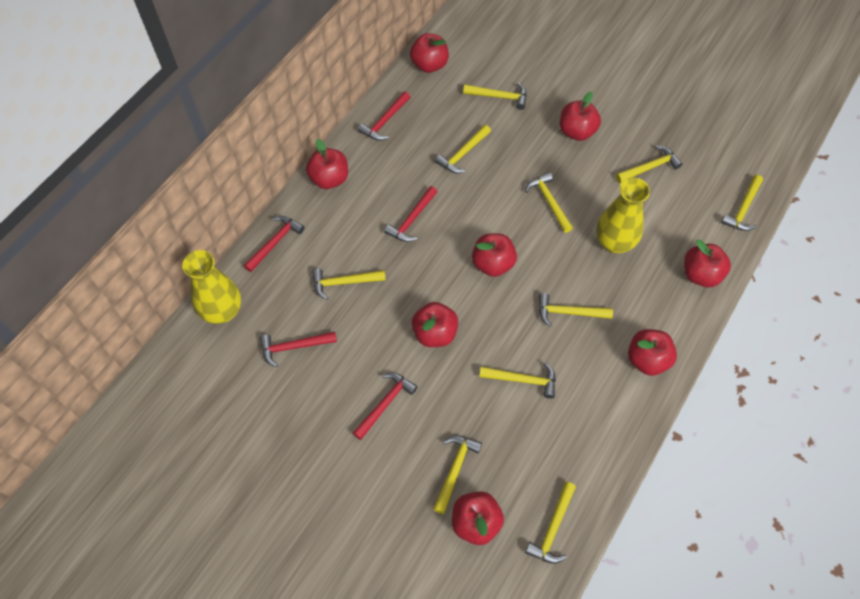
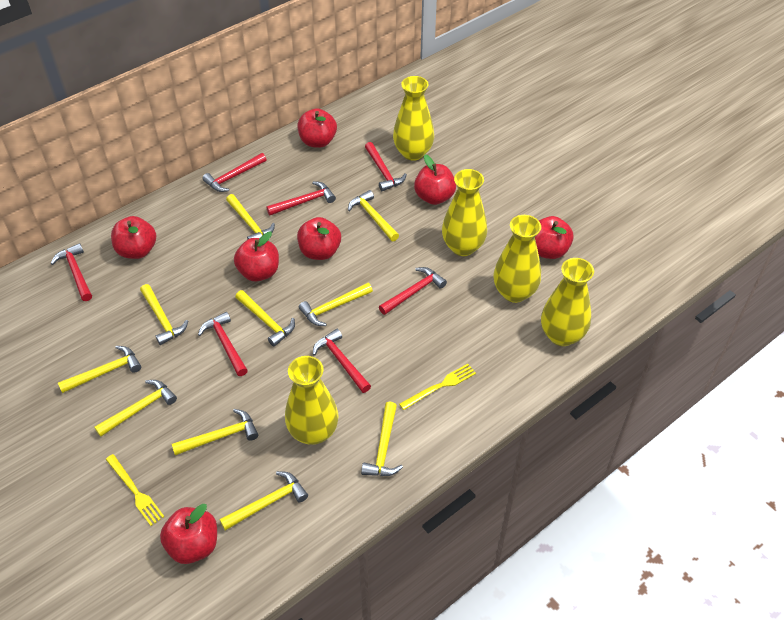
red apple: [306,139,348,189] [410,33,449,73] [412,302,458,347] [452,491,504,545] [472,233,517,277] [560,91,601,141] [628,329,677,376] [684,239,731,287] = 8 -> [111,216,156,259] [160,504,217,564] [234,231,279,281] [297,108,337,148] [297,217,341,260] [414,155,456,205] [535,216,574,259] = 7
red hammer: [244,216,305,272] [260,332,337,367] [353,373,418,440] [358,92,410,141] [384,186,437,242] = 5 -> [51,243,92,301] [198,312,248,376] [202,153,267,192] [266,181,336,215] [313,329,371,393] [365,142,407,191] [379,267,447,315] = 7
yellow fork: none = 0 -> [105,454,164,526] [399,364,476,410] = 2
yellow vase: [182,250,241,324] [596,177,650,253] = 2 -> [285,356,339,445] [393,76,434,161] [442,169,487,256] [493,215,541,303] [541,258,594,346] = 5

